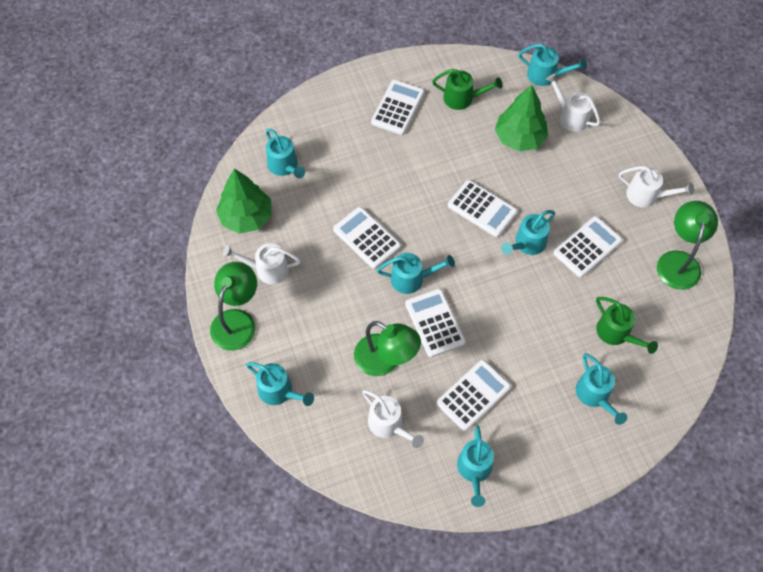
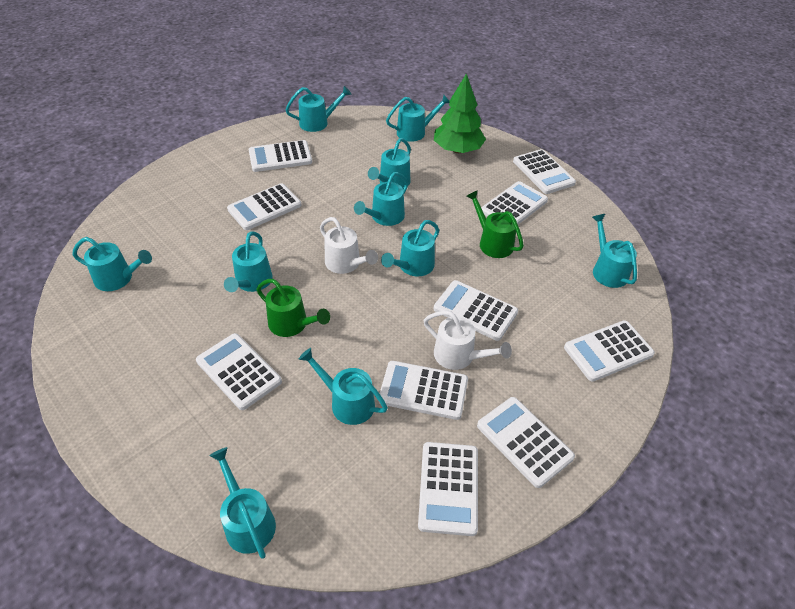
green lamp: [210,262,257,351] [354,321,421,376] [657,201,718,290] = 3 -> none = 0
green tree: [216,169,271,234] [495,85,548,151] = 2 -> [434,73,486,153] = 1
turquoise watering can: [246,362,314,406] [266,129,305,178] [377,253,455,294] [457,425,494,507] [501,210,555,255] [519,44,587,86] [576,354,627,425] = 7 -> [72,237,152,291] [209,447,276,559] [224,231,273,292] [285,86,352,132] [299,348,388,425] [354,172,408,226] [368,138,411,188] [381,220,439,276] [386,95,450,142] [592,214,637,288] = 10
white calculator: [333,207,401,269] [371,80,424,135] [405,289,466,357] [436,360,511,431] [448,180,518,237] [553,216,623,278] = 6 -> [196,333,282,410] [227,183,301,230] [249,140,312,172] [379,361,468,420] [418,442,478,536] [434,280,518,341] [477,397,575,488] [481,181,548,224] [513,149,576,194] [564,320,655,382] = 10
white watering can: [223,243,301,284] [362,390,424,448] [546,73,600,132] [619,166,694,208] = 4 -> [320,217,378,274] [423,311,512,370] = 2

